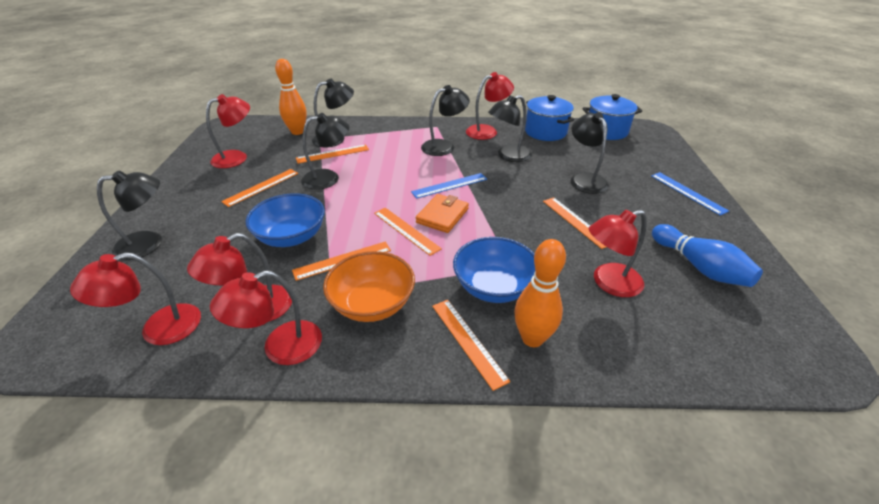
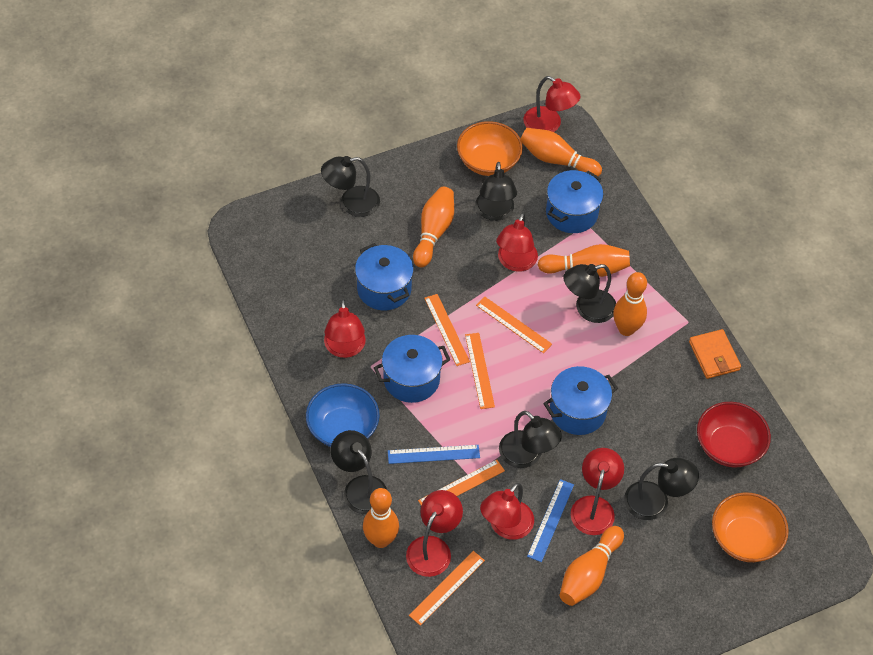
blue bowl: [245,193,325,247] [453,237,535,303] = 2 -> [306,383,380,447] = 1
blue bowling pin: [652,224,763,287] = 1 -> none = 0
blue pot: [525,95,574,141] [582,94,642,140] = 2 -> [355,243,414,310] [374,335,450,403] [543,366,618,435] [546,170,603,233] = 4
orange bowl: [323,251,415,322] = 1 -> [457,121,523,176] [712,492,789,562] = 2
orange bowling pin: [275,59,307,135] [514,239,566,347] = 2 -> [363,488,399,548] [413,187,454,268] [521,128,602,177] [538,244,630,277] [560,526,624,606] [613,272,647,336] = 6
orange ruler: [221,169,298,207] [292,242,391,281] [296,144,369,164] [374,208,442,256] [432,300,510,391] [543,197,606,249] = 6 -> [409,551,485,626] [418,460,505,505] [424,294,470,366] [465,333,495,409] [476,297,552,353] = 5
red bowl: none = 0 -> [697,402,771,467] = 1

